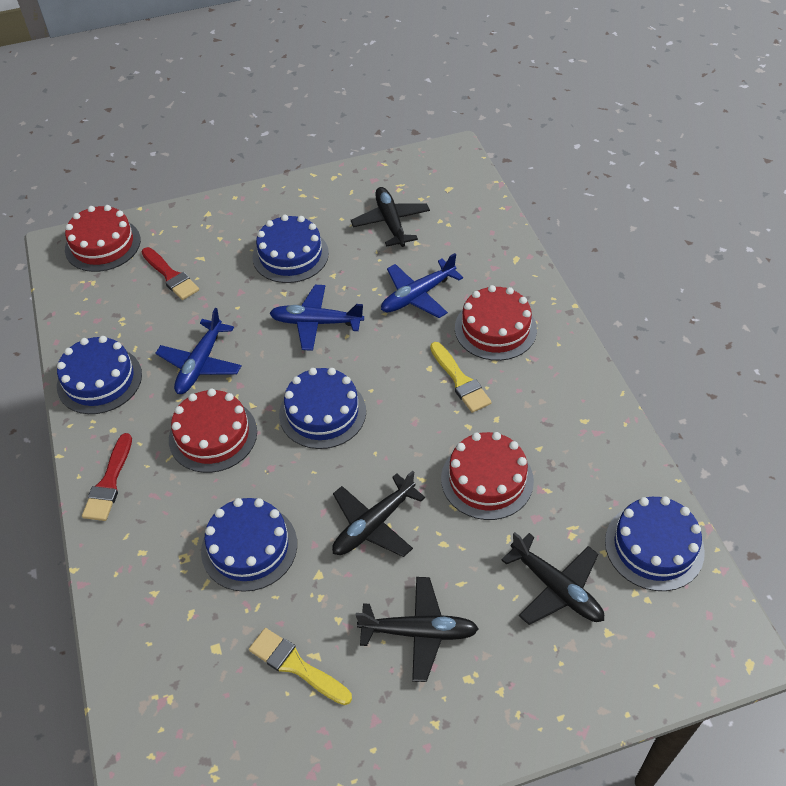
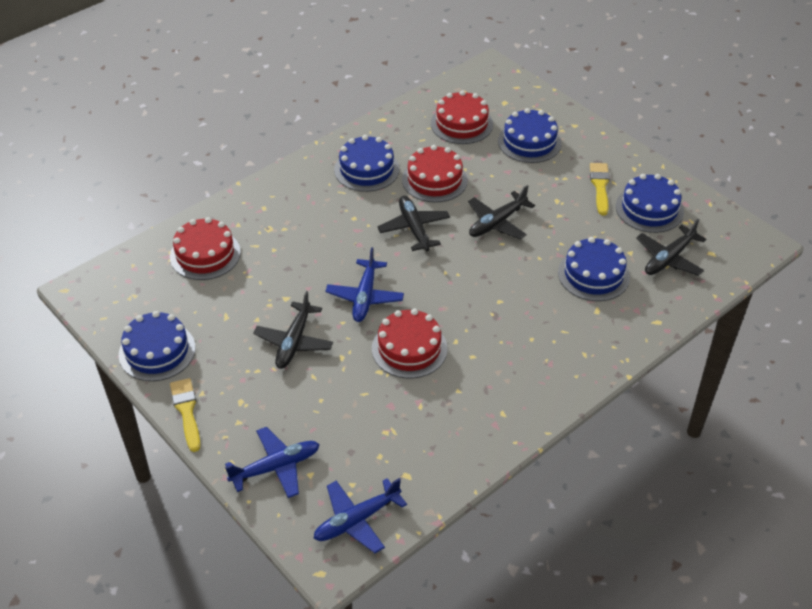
red brush: [82,433,132,521] [141,247,199,300] = 2 -> none = 0

